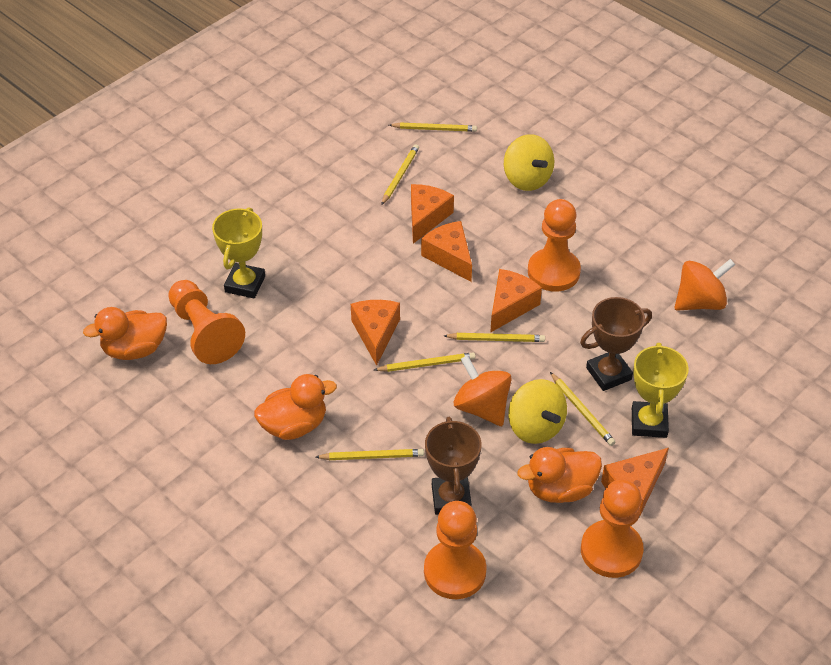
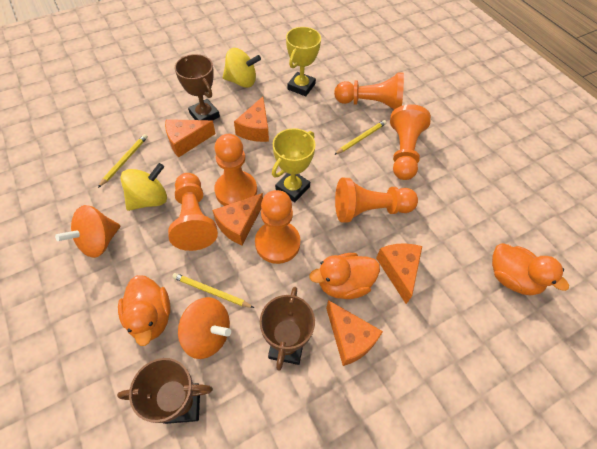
brown trophy: [425,417,482,515] [580,297,652,391] = 2 -> [117,358,213,424] [175,54,220,121] [260,287,315,371] = 3
orange pawn: [168,280,245,364] [424,501,487,599] [528,199,581,292] [581,480,644,578] = 4 -> [168,173,218,251] [214,134,257,206] [255,190,300,264] [334,73,404,110] [335,178,418,222] [390,104,431,180] = 6
yellow pencil: [316,449,424,460] [374,352,476,372] [381,144,419,205] [389,123,477,132] [444,333,545,342] [550,372,615,446] = 6 -> [98,134,148,188] [172,273,254,308] [334,120,387,155] = 3

